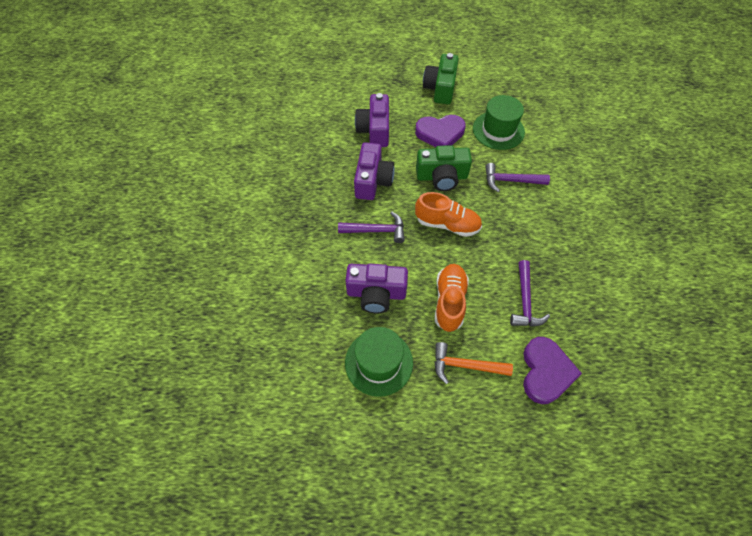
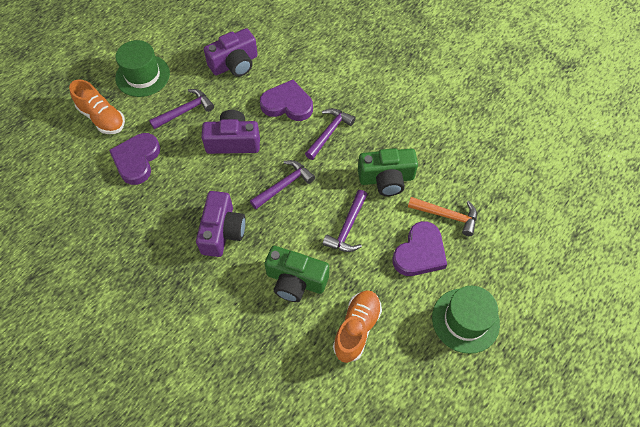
purple hammer: [338,212,405,243] [485,163,550,192] [510,260,550,327] = 3 -> [149,89,214,129] [250,160,315,209] [305,108,356,160] [322,190,367,252] = 4
purple heart: [415,115,466,147] [523,337,582,404] = 2 -> [109,133,160,185] [260,80,313,121] [392,221,447,276] = 3

